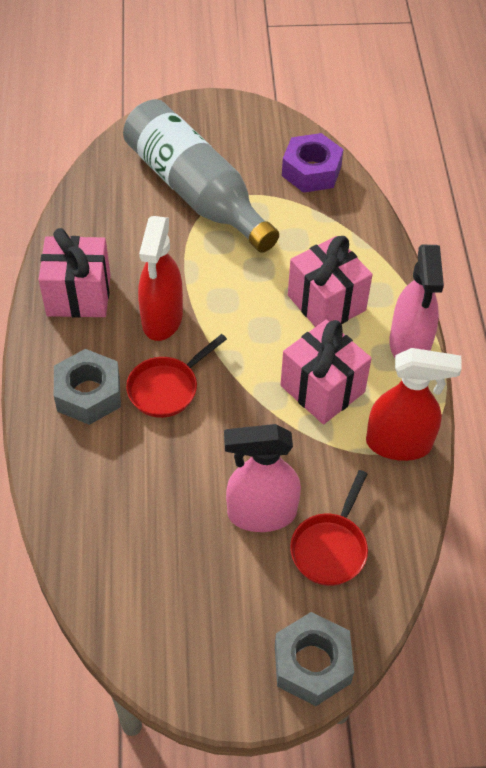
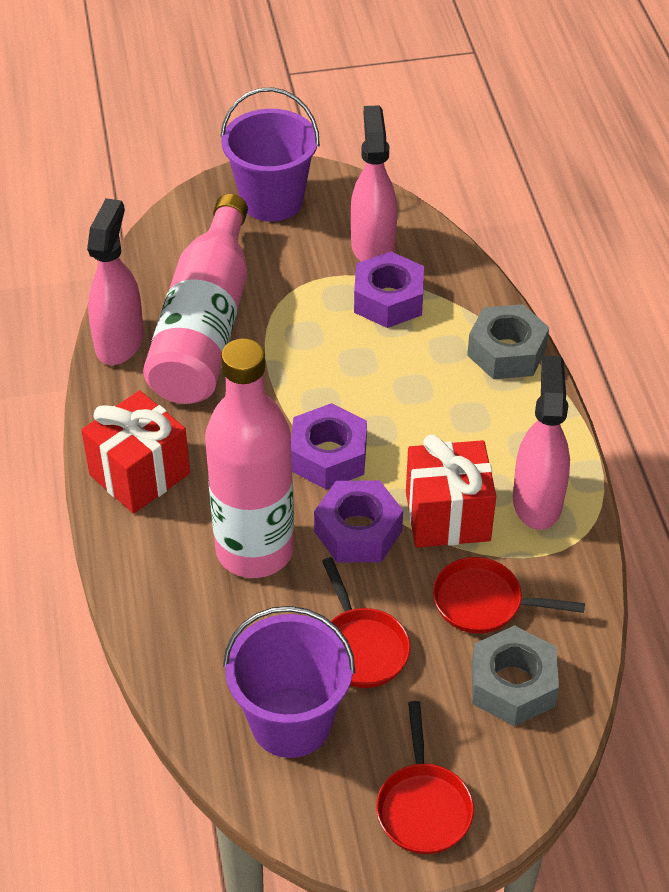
grey bottle: [123,99,279,253] = 1 -> none = 0
pink bottle: none = 0 -> [143,194,248,404] [205,338,294,578] = 2
pink gift: [38,228,110,318] [280,320,372,424] [288,236,373,327] = 3 -> none = 0
pink spray bottle: [224,424,301,532] [389,245,444,358] = 2 -> [87,198,144,365] [351,105,397,262] [513,355,570,530] = 3
purple bucket: none = 0 -> [220,87,320,222] [223,606,355,758] = 2
purple nut: [282,133,344,193] = 1 -> [291,403,367,489] [314,480,403,563] [354,251,424,328] = 3
red gift: none = 0 -> [81,390,190,514] [406,434,496,548] = 2
red pan: [126,334,227,418] [290,470,368,586] = 2 -> [322,557,410,688] [376,701,474,854] [433,557,585,634] = 3
red spray bottle: [138,216,183,341] [366,348,462,461] = 2 -> none = 0

